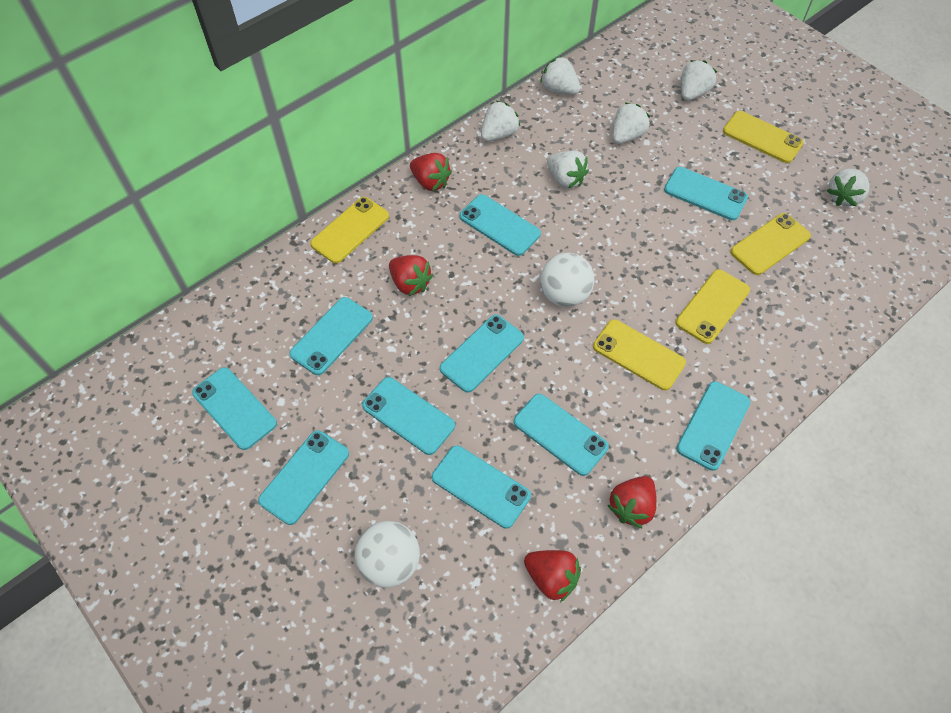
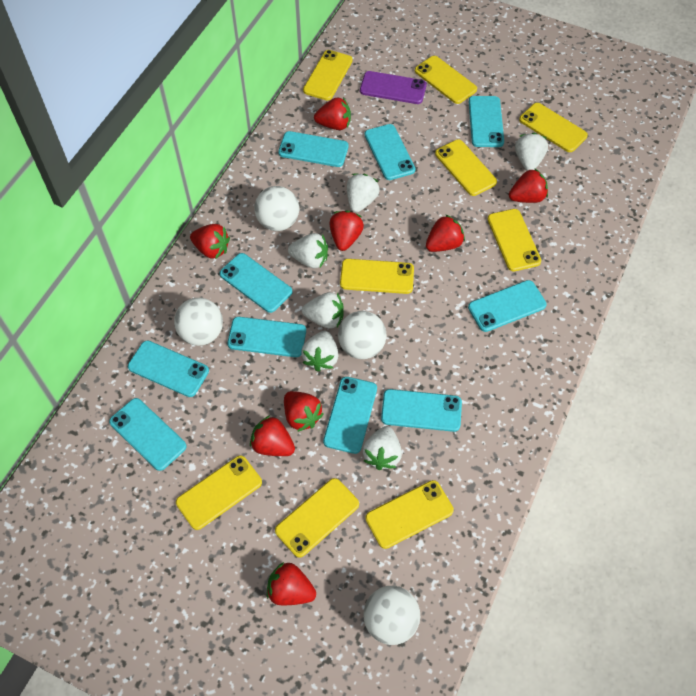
purple phone: none = 0 -> [360,71,427,104] = 1
red strawberry: [389,255,433,296] [410,153,452,191] [524,550,581,602] [607,476,657,528] = 4 -> [190,224,230,259] [250,415,295,456] [267,562,316,605] [284,391,324,432] [314,98,351,130] [329,211,364,251] [426,214,465,252] [509,168,548,203] = 8
white ball: [355,521,420,588] [540,253,594,307] = 2 -> [174,298,223,346] [254,186,299,231] [338,311,386,359] [363,586,420,645] = 4
yellow phone: [310,197,389,263] [593,319,686,390] [676,269,750,344] [723,111,804,163] [730,213,811,275] = 5 -> [176,456,262,530] [275,478,359,558] [303,50,353,101] [340,259,414,294] [365,480,454,549] [415,56,477,104] [435,139,497,196] [487,209,541,271] [519,103,588,152] = 9

